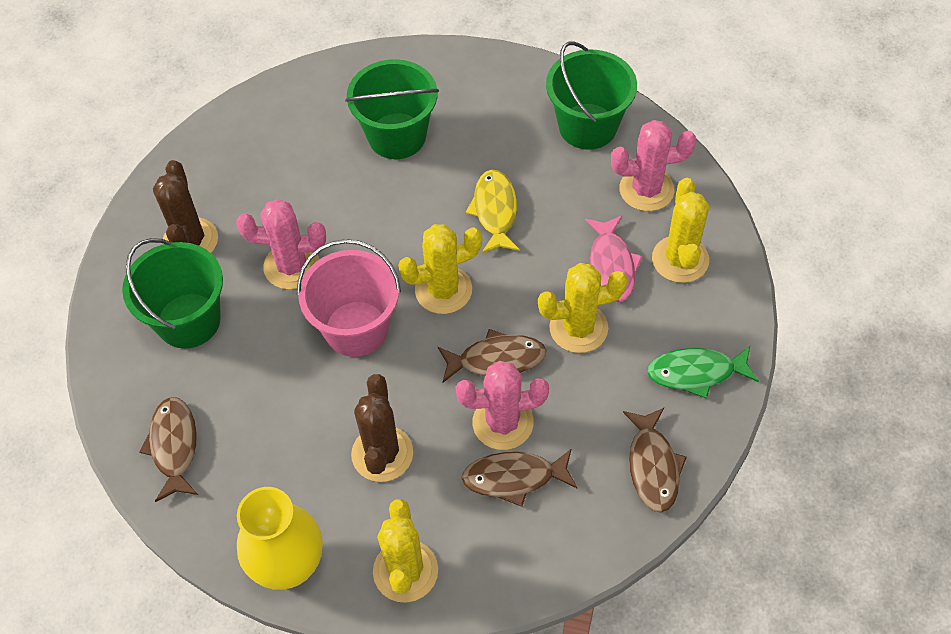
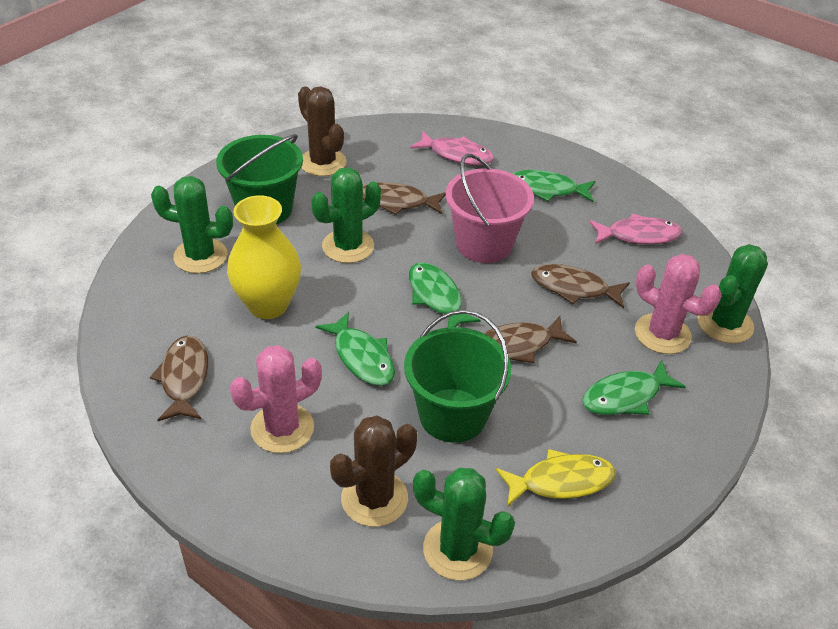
green bucket: [122,238,223,349] [345,59,439,159] [546,41,637,150] = 3 -> [216,134,303,224] [404,310,511,443] = 2
green cactus: none = 0 -> [151,176,233,274] [311,167,381,263] [413,468,515,580] [697,244,768,344] = 4
green fish: [647,346,759,399] = 1 -> [315,311,395,386] [409,262,481,327] [512,170,595,202] [582,359,686,415] = 4
pink cactus: [236,199,326,290] [455,361,549,450] [611,120,696,211] = 3 -> [230,345,322,453] [635,254,722,354] = 2
pink fish: [585,215,642,302] = 1 -> [410,131,494,165] [589,213,683,244] = 2
yellow cactus: [373,499,438,603] [398,224,482,314] [538,263,628,353] [652,178,709,283] = 4 -> none = 0

